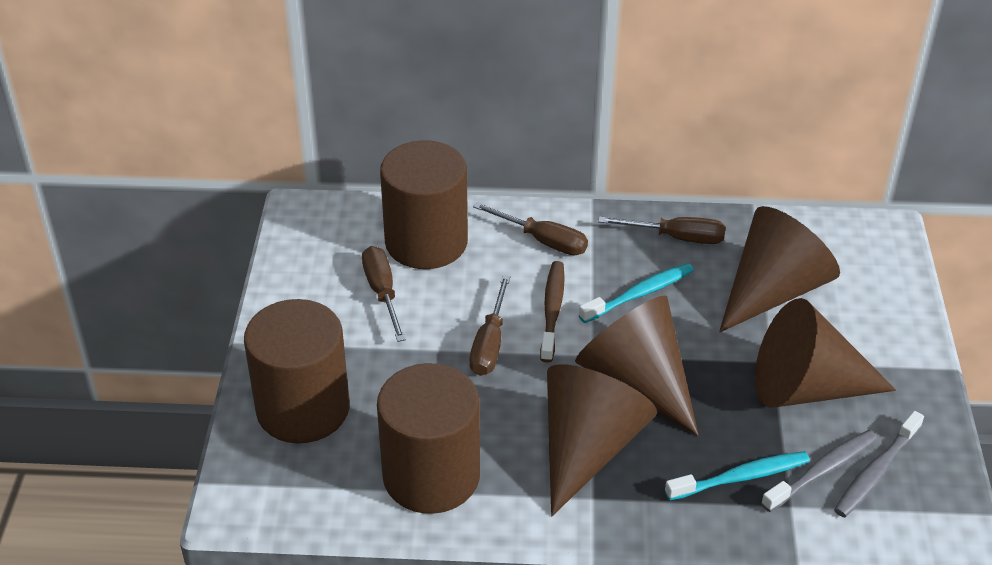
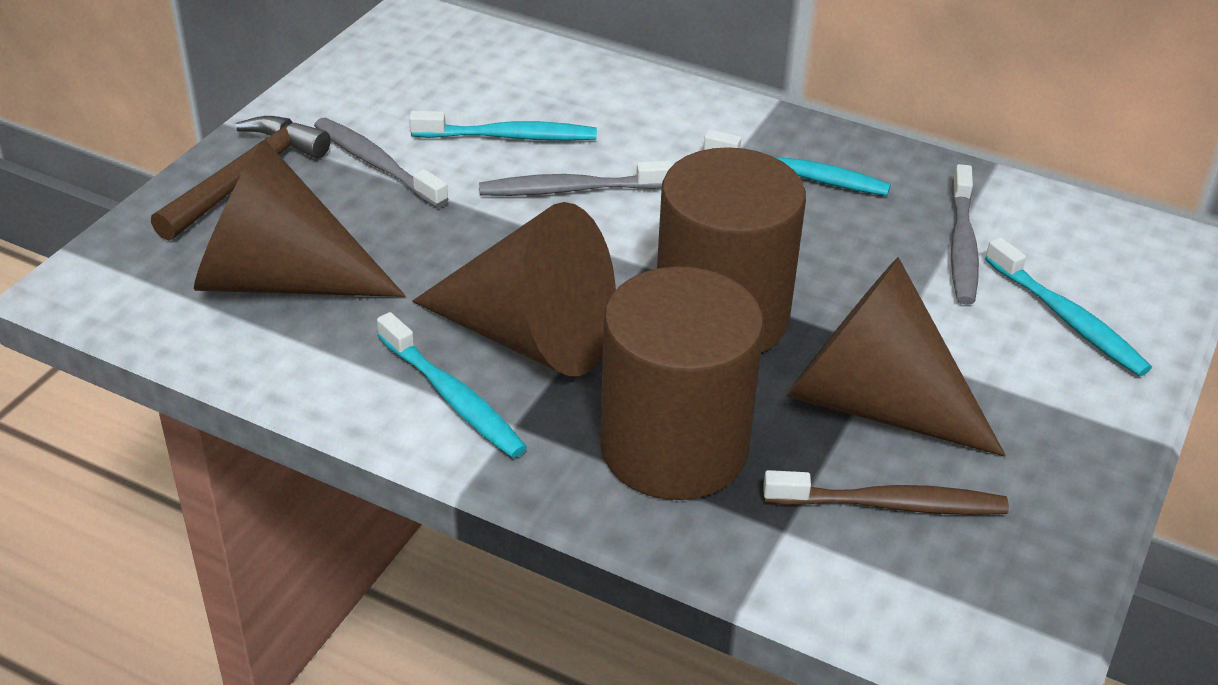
brown cone: [547,364,657,516] [575,295,699,436] [719,206,840,332] [755,298,896,408] = 4 -> [194,140,406,297] [412,202,616,376] [786,257,1006,457] = 3
brown cylinder: [244,299,350,443] [377,363,480,514] [380,140,468,269] = 3 -> [600,266,764,500] [657,147,806,353] = 2
brown hammer: none = 0 -> [151,116,331,240] = 1
brown screwdriver: [362,246,406,342] [470,275,510,376] [473,202,588,255] [598,217,726,244] = 4 -> none = 0
grey toothbrush: [761,430,877,512] [834,411,924,518] = 2 -> [314,118,448,208] [479,161,673,196] [951,164,979,305] = 3
turquoise toothbrush: [579,263,694,323] [665,451,810,501] = 2 -> [377,312,527,458] [409,111,597,141] [704,130,891,196] [985,237,1152,376] = 4

